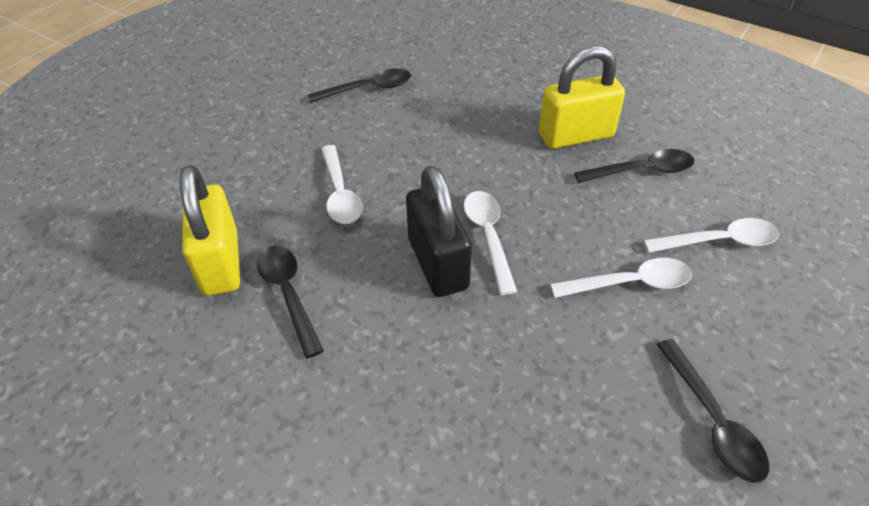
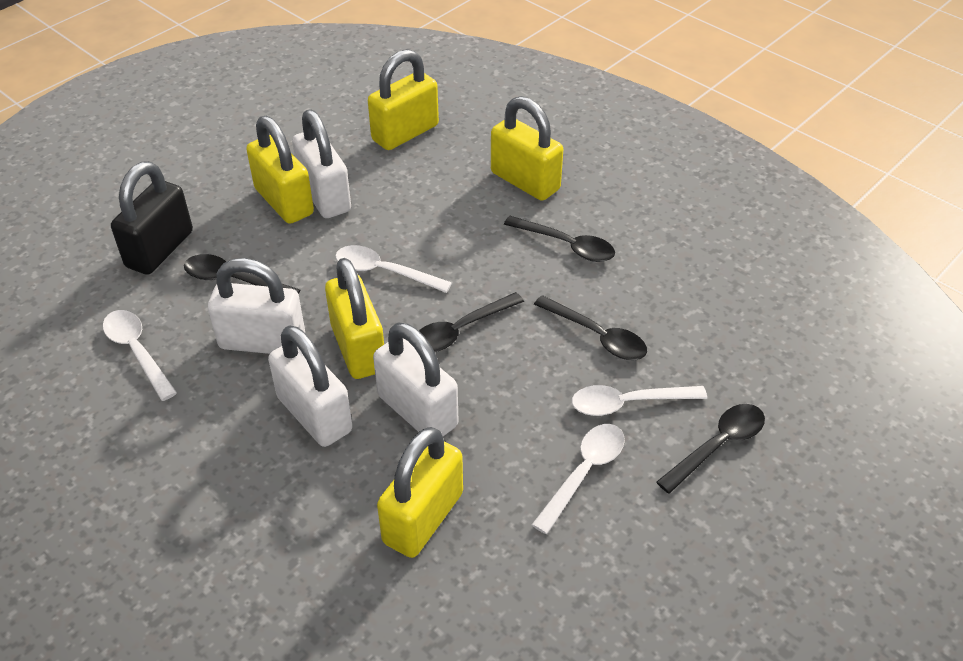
black spoon: [257,246,324,358] [308,68,411,103] [574,149,694,183] [657,339,769,483] = 4 -> [184,254,300,294] [419,292,524,352] [504,216,615,262] [534,295,647,360] [656,404,765,494] = 5
white padlock: none = 0 -> [208,258,305,354] [268,325,352,447] [292,109,351,218] [373,322,458,436] = 4
yellow padlock: [180,165,240,296] [539,46,625,149] = 2 -> [246,116,314,224] [325,258,384,379] [368,49,439,150] [377,427,463,558] [491,96,563,201] = 5

